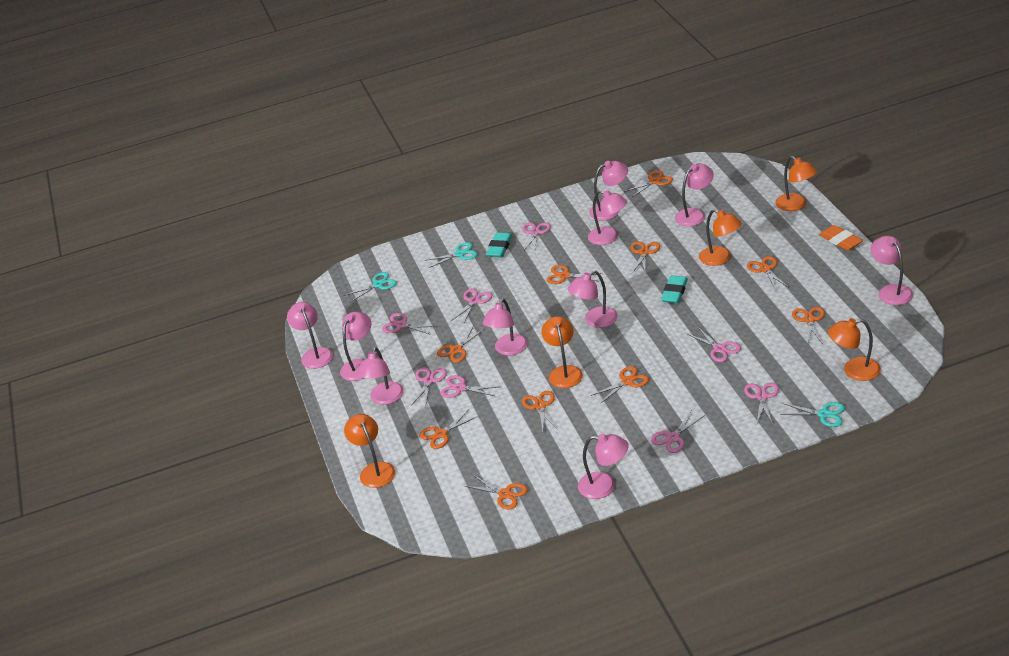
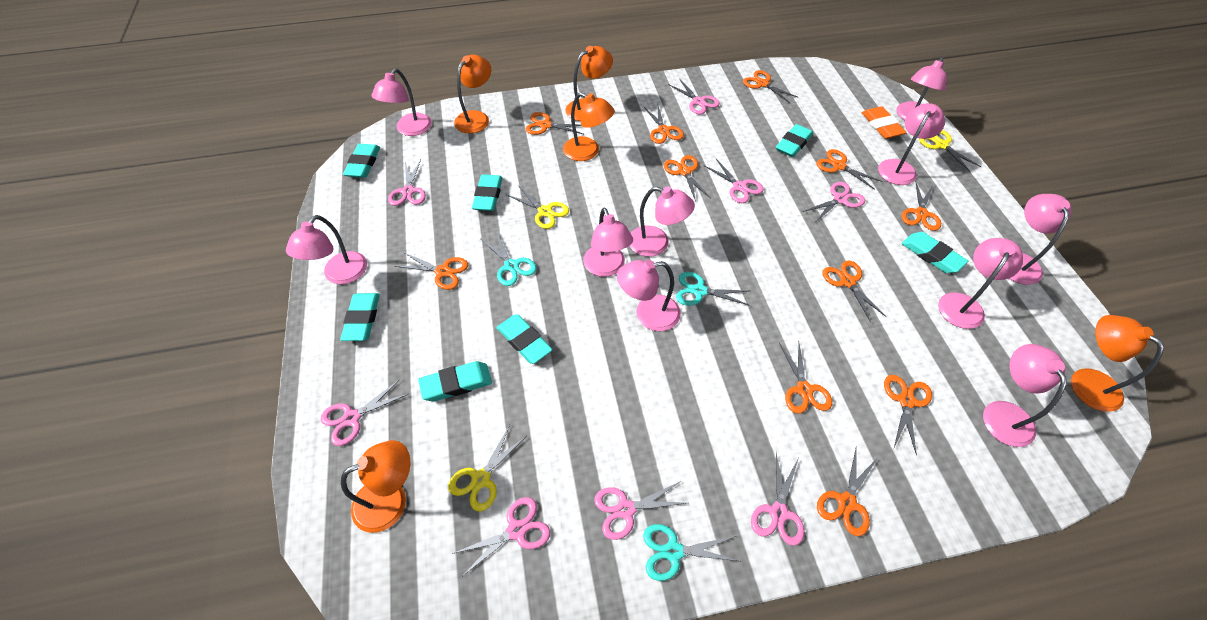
orange scissors: [419,410,478,449] [437,327,485,363] [465,475,528,509] [522,391,558,431] [547,265,602,284] [591,366,649,404] [624,170,673,197] [631,241,660,274] [747,256,788,290] [792,307,825,345] = 10 -> [394,252,468,290] [525,112,583,135] [644,106,684,144] [663,155,711,202] [743,70,799,103] [779,343,832,413] [817,149,883,190] [817,445,877,536] [822,261,887,322] [884,375,932,456] [902,181,941,231] = 11
turquoise eraser: [486,232,513,257] [661,275,688,303] = 2 -> [340,293,380,341] [343,144,380,178] [418,361,492,401] [472,174,503,211] [496,314,552,364] [776,124,813,157] [901,232,968,273] = 7
yellow scissors: none = 0 -> [448,425,527,512] [507,185,569,229] [919,130,981,172] = 3

